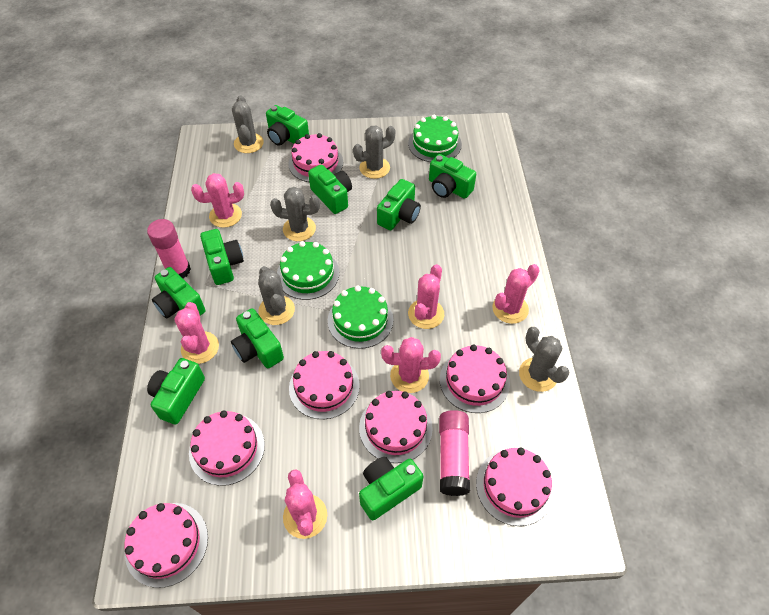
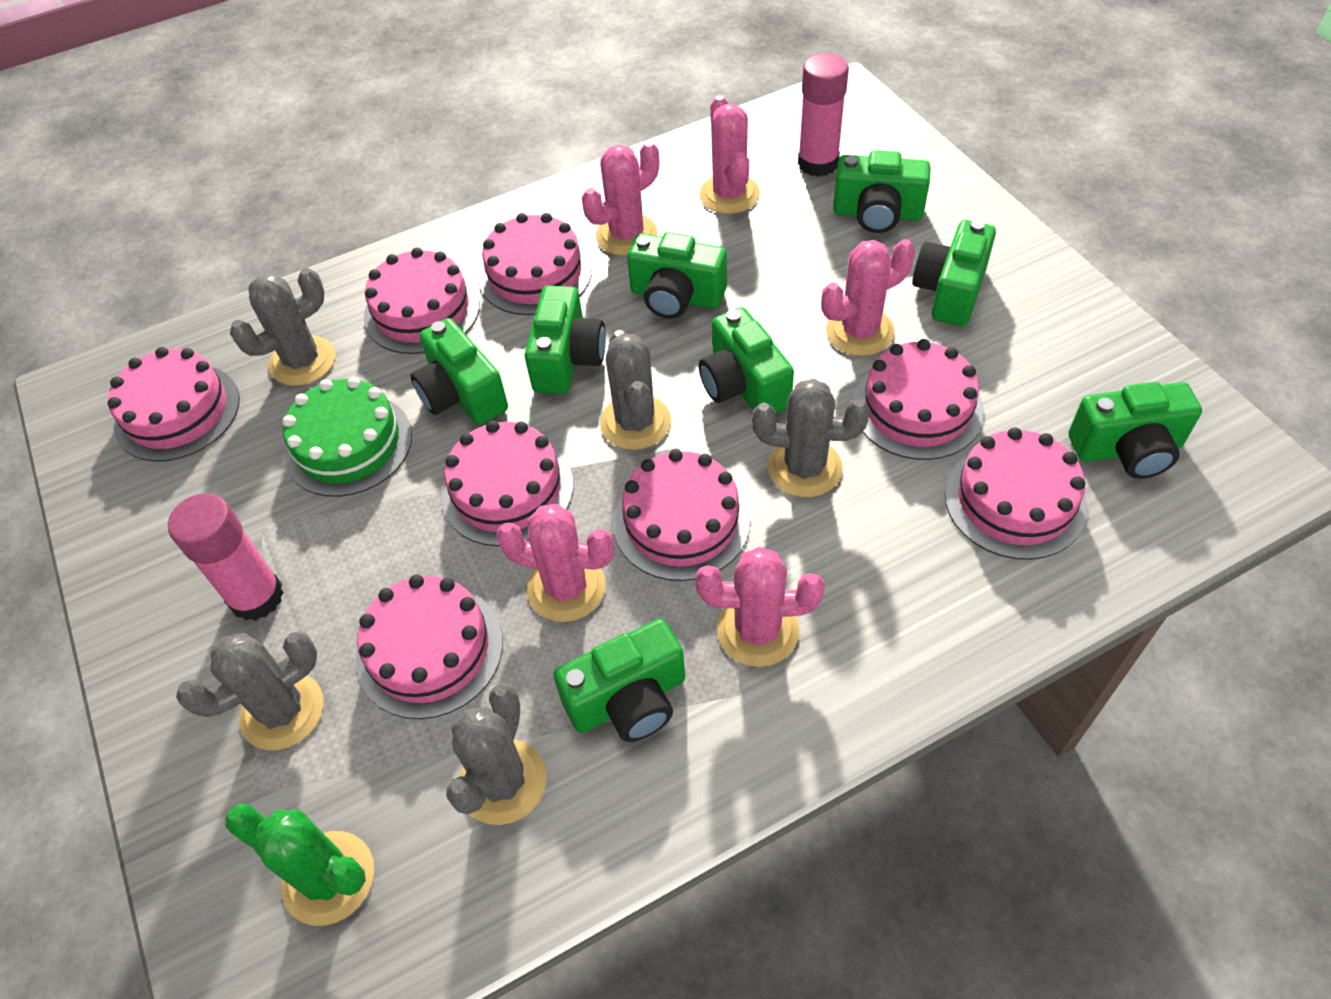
green cactus: none = 0 -> [225,803,374,926] = 1
green cake: [277,241,339,300] [328,285,393,349] [408,115,462,162] = 3 -> [282,377,412,497] = 1
green camera: [147,358,205,425] [152,267,205,318] [200,229,244,285] [231,308,284,368] [266,105,309,146] [308,165,352,214] [359,457,423,520] [377,179,421,230] [429,154,476,199] = 9 -> [410,318,508,425] [525,285,606,394] [553,619,685,742] [627,232,727,319] [699,307,794,413] [833,150,931,233] [912,220,996,326] [1068,382,1202,479] = 8
pink cactus: [174,302,219,364] [191,173,244,228] [283,469,327,539] [381,337,441,393] [408,264,444,329] [492,264,540,324] = 6 -> [496,504,614,622] [582,141,659,256] [695,547,824,667] [700,95,760,214] [821,239,915,356] = 5
pink cake: [125,503,208,588] [189,410,265,486] [288,133,343,182] [289,351,360,419] [359,391,433,463] [440,345,510,413] [476,448,554,526] = 7 -> [108,347,240,462] [356,575,503,719] [364,247,480,354] [441,421,573,546] [478,213,592,315] [613,449,751,581] [853,339,984,460] [945,427,1088,560] = 8

